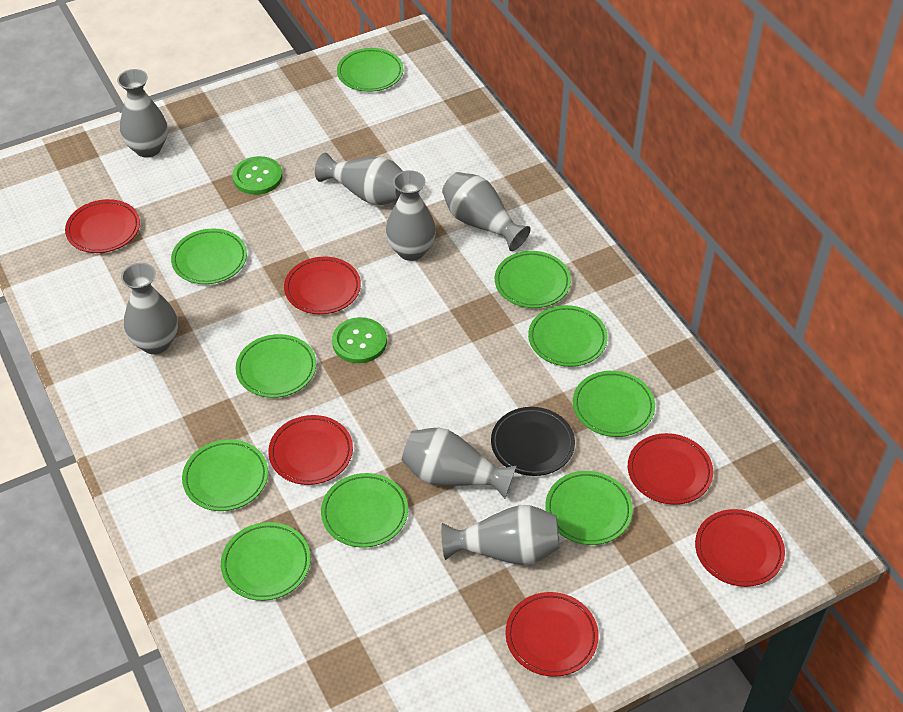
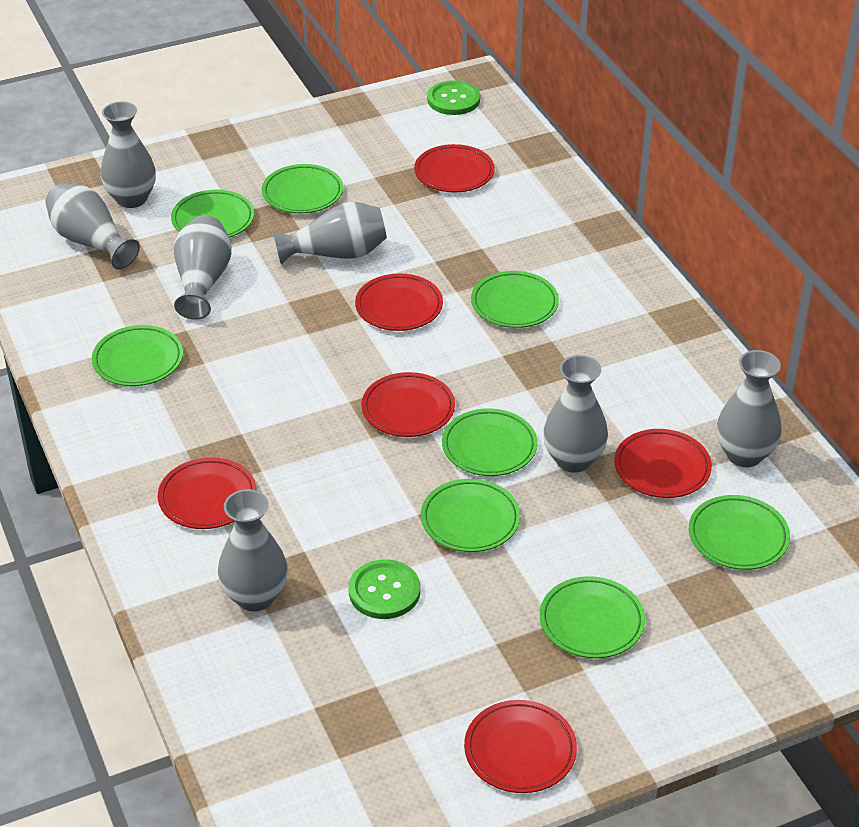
black plate: [491,407,575,476] = 1 -> none = 0
green plate: [171,229,247,284] [182,439,268,511] [221,522,311,601] [236,334,316,398] [321,473,408,548] [337,48,403,92] [495,251,571,308] [528,305,607,367] [545,471,633,545] [573,371,655,437] = 10 -> [92,325,183,386] [171,190,254,238] [262,164,343,213] [421,479,520,552] [442,408,538,476] [471,271,559,328] [540,576,645,658] [689,495,790,570] = 8

